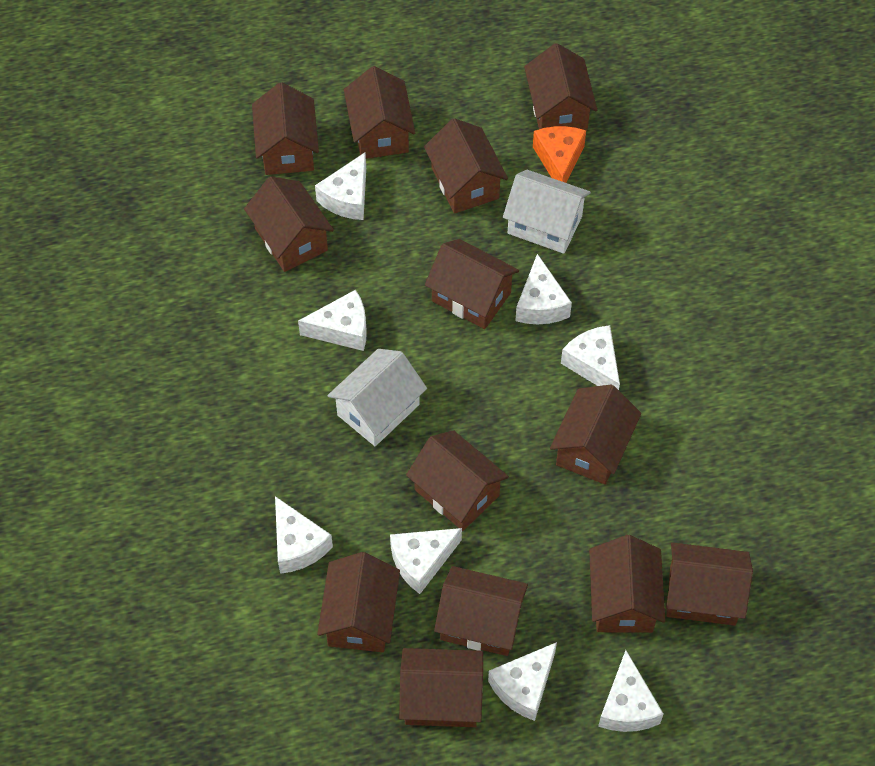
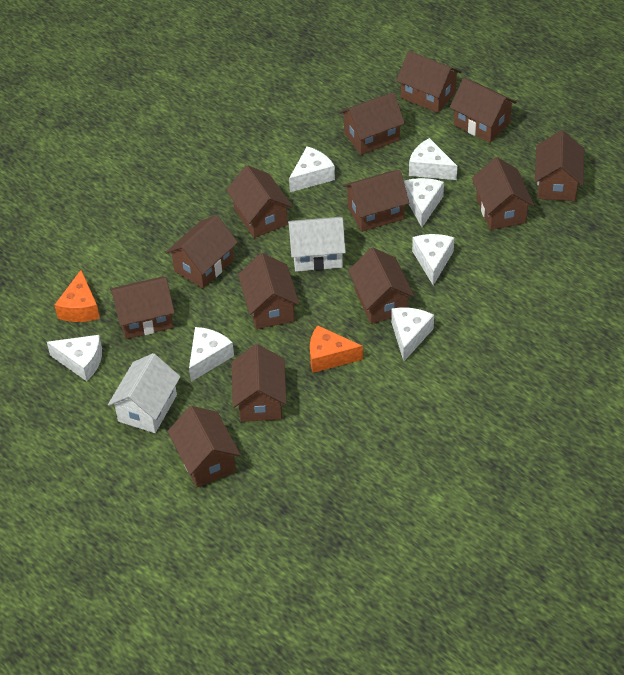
orange cheese: [533,126,586,183] = 1 -> [55,270,100,322] [310,325,363,373] = 2
white cheese: [275,496,333,574] [298,290,367,351] [315,152,366,220] [390,528,462,594] [488,642,557,721] [515,254,572,324] [561,325,620,390] [598,650,664,732] = 8 -> [47,335,102,381] [189,327,234,382] [289,146,335,192] [391,307,434,361] [404,178,444,227] [409,138,457,180] [412,234,454,285] = 7

